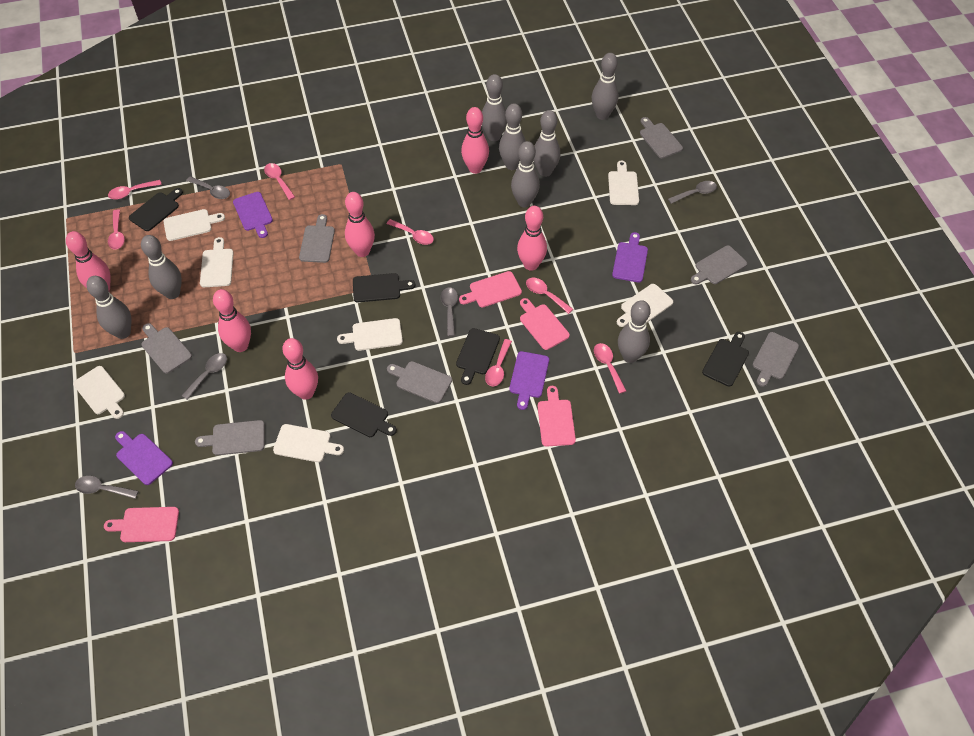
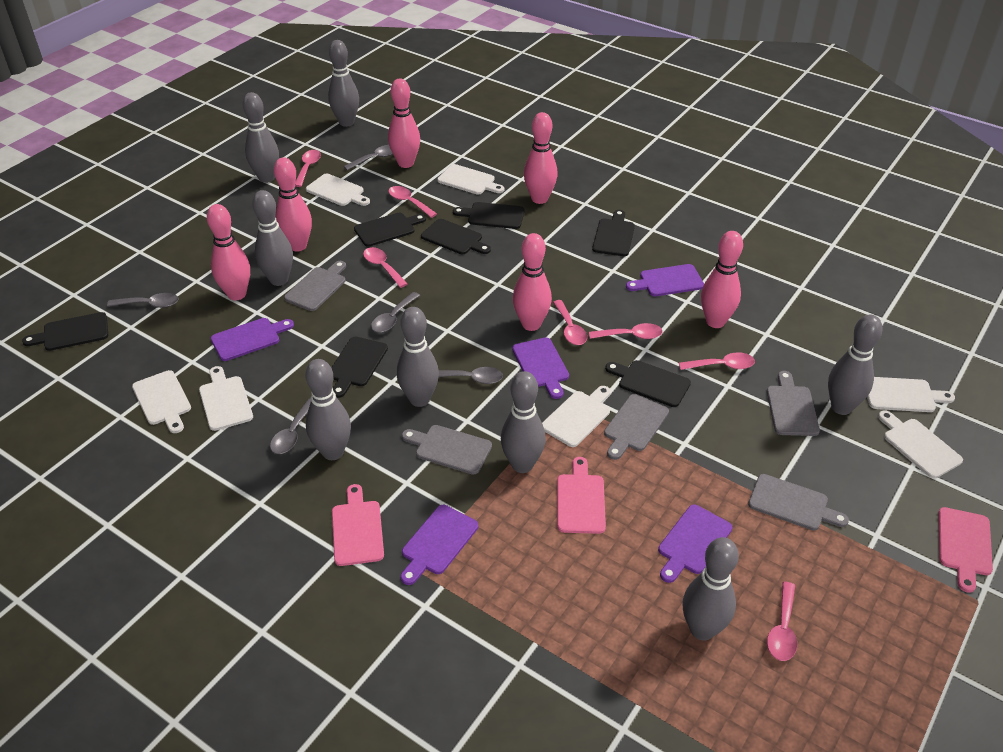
black cutting board: [129,188,183,231] [331,392,397,437] [353,273,415,302] [456,328,500,385] [702,332,749,387] = 5 -> [22,312,108,351] [331,337,388,398] [354,213,426,247] [421,219,491,254] [453,202,525,229] [592,210,635,256] [605,360,691,407] = 7
grey cutting board: [141,323,192,374] [195,420,265,456] [299,214,335,263] [387,361,452,403] [640,117,683,158] [691,245,747,284] [753,332,799,387] = 7 -> [284,261,346,311] [402,425,492,475] [604,394,669,460] [748,474,849,531] [767,371,820,436] = 5
pink cutting board: [104,507,179,542] [459,271,522,307] [520,298,570,350] [538,386,576,447] = 4 -> [332,484,384,566] [557,457,606,534] [938,507,993,593] = 3
purple cutting board: [115,431,173,485] [233,192,273,238] [509,351,549,410] [612,232,648,283] = 4 -> [211,318,294,361] [401,505,478,585] [512,337,569,399] [626,264,704,296] [658,505,732,583] = 5

